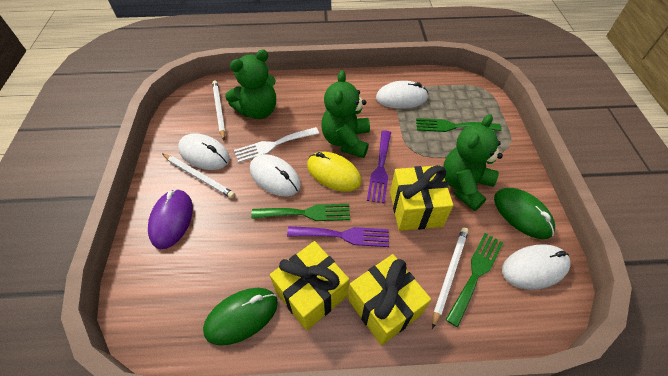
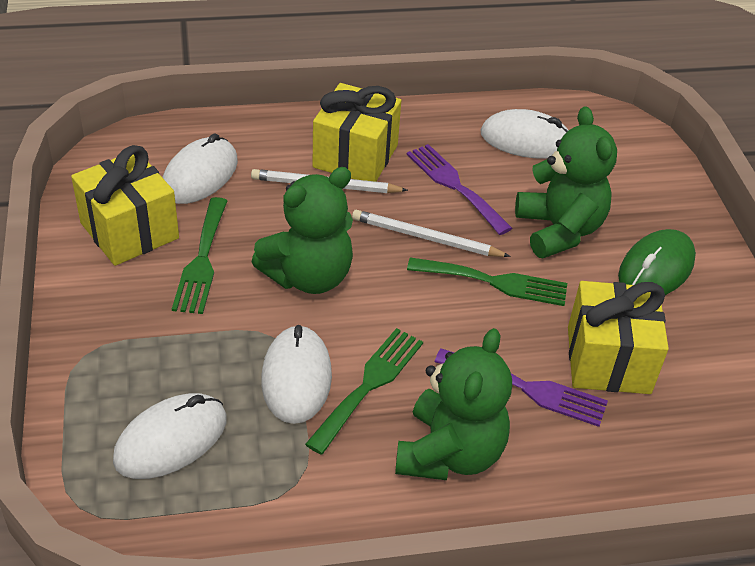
green mouse: [203,288,278,346] [494,188,555,239] = 2 -> [618,229,696,295] = 1
purple mouse: [148,189,193,249] = 1 -> none = 0
white fork: [234,127,319,163] = 1 -> none = 0
white pencil: [162,154,235,198] [212,81,226,140] [432,227,468,329] = 3 -> [251,169,408,193] [352,210,511,257] = 2
yellow mouse: [307,152,361,192] = 1 -> none = 0

